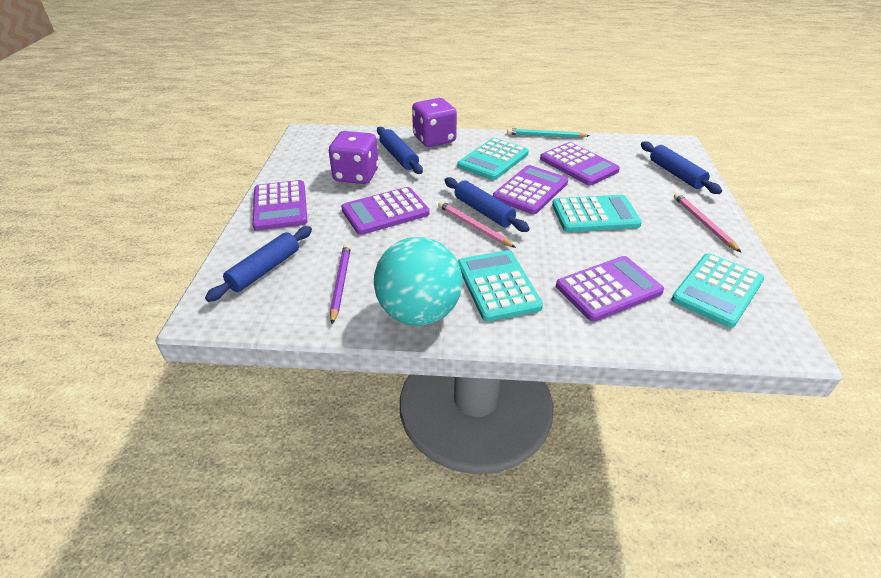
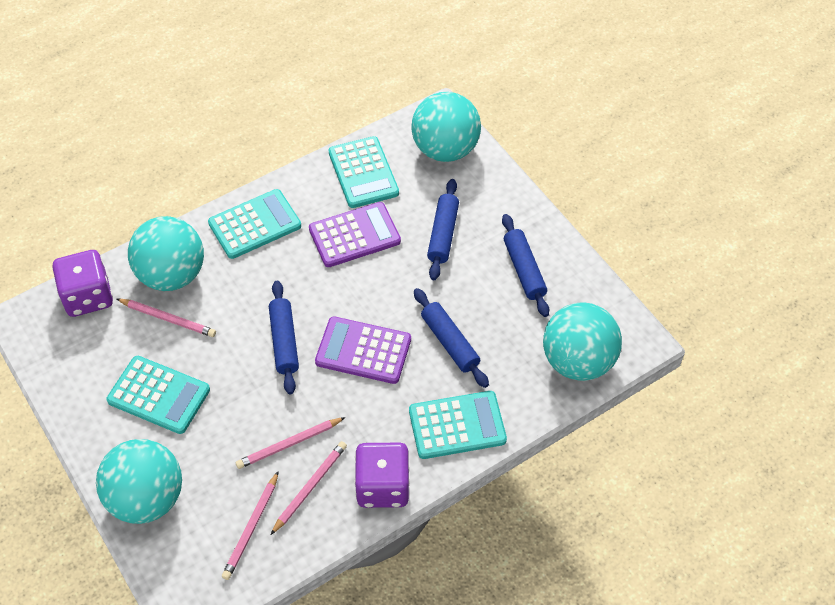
pink pencil: [438,201,516,248] [674,193,741,252] = 2 -> [117,299,216,337] [222,471,279,580] [236,417,345,469] [270,441,347,535] = 4
purple calculator: [252,180,308,231] [341,187,430,235] [493,165,568,214] [540,142,620,186] [556,256,664,322] = 5 -> [309,202,401,267] [315,316,411,384] = 2
purple pencil: [330,244,351,324] = 1 -> none = 0
turquoise ball: [374,237,463,326] = 1 -> [96,439,182,524] [128,216,204,291] [411,92,481,162] [543,302,622,381] = 4
turquoise pencil: [507,128,590,138] = 1 -> none = 0

